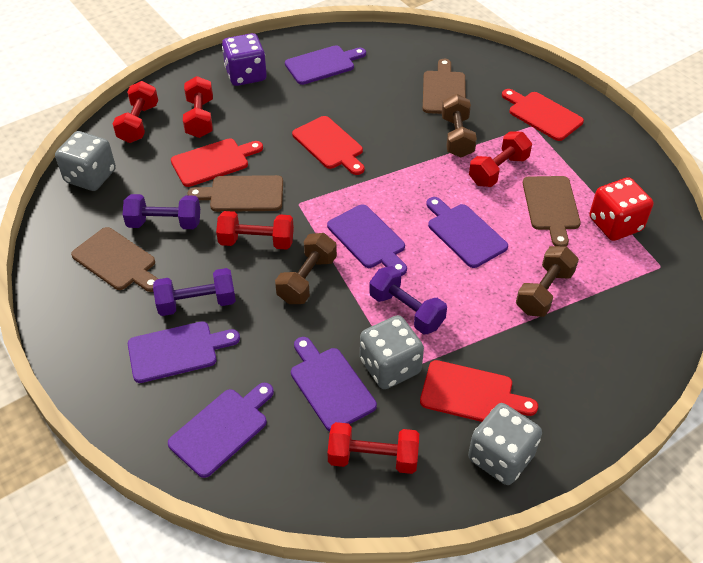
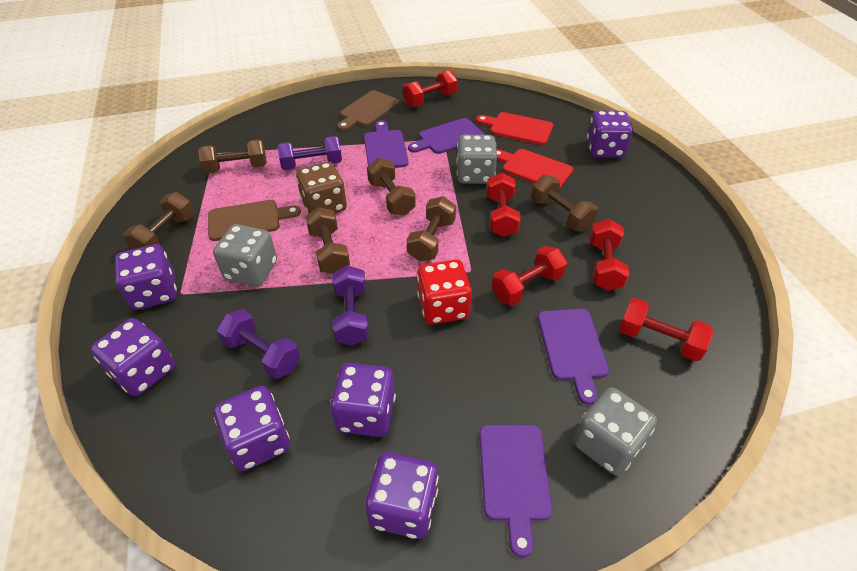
brown cutting board: [71,227,158,292] [188,175,283,212] [423,59,466,114] [523,176,581,247] = 4 -> [208,200,301,241] [337,90,399,131] = 2
brown dice: none = 0 -> [296,162,347,214] = 1
brown dumbbell: [275,233,337,304] [442,94,477,158] [516,246,579,317] = 3 -> [123,192,194,250] [198,139,267,174] [305,207,350,274] [367,158,416,216] [407,196,456,261] [531,175,598,231] = 6
purple cutting board: [128,321,240,383] [168,383,274,478] [285,45,366,85] [291,337,377,431] [327,204,407,276] [426,197,508,268] = 6 -> [364,120,409,168] [408,118,485,154] [480,425,552,558] [538,309,609,405] = 4
purple dice: [222,33,267,86] = 1 -> [91,318,175,396] [115,244,177,310] [214,386,290,471] [330,363,396,437] [365,452,439,539] [587,110,633,158] = 6
red cutting board: [171,138,263,187] [292,116,365,175] [420,360,538,422] [502,89,584,141] = 4 -> [476,112,553,145] [496,149,573,189] = 2

